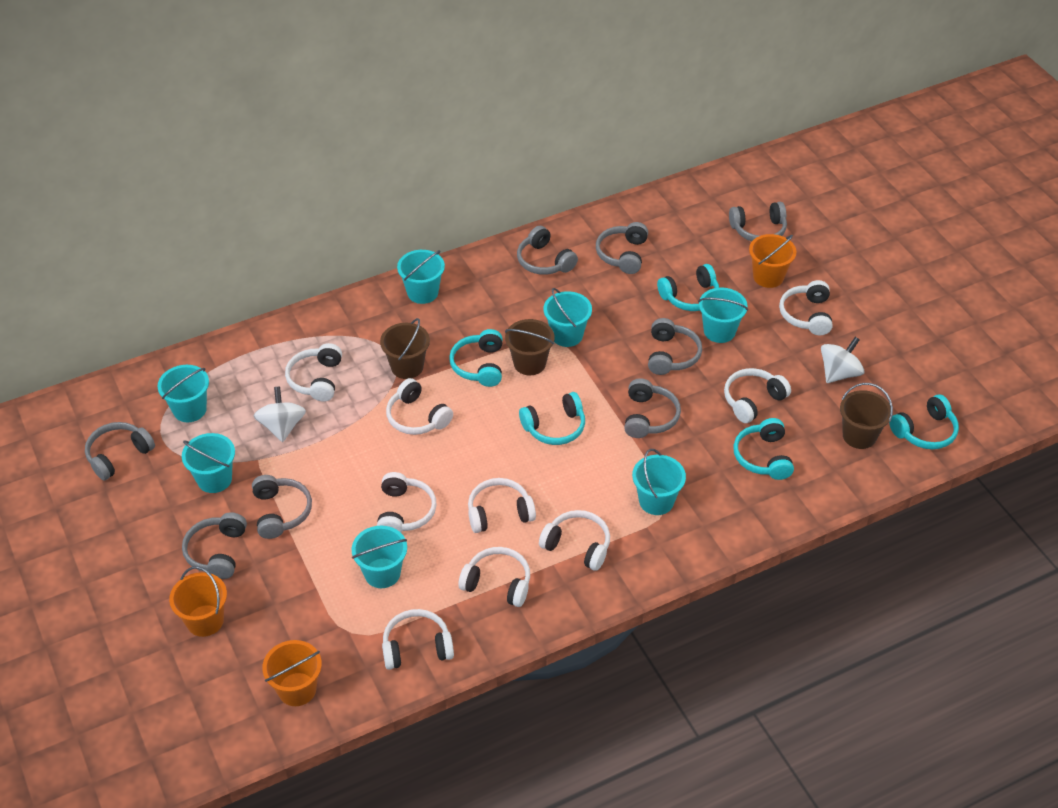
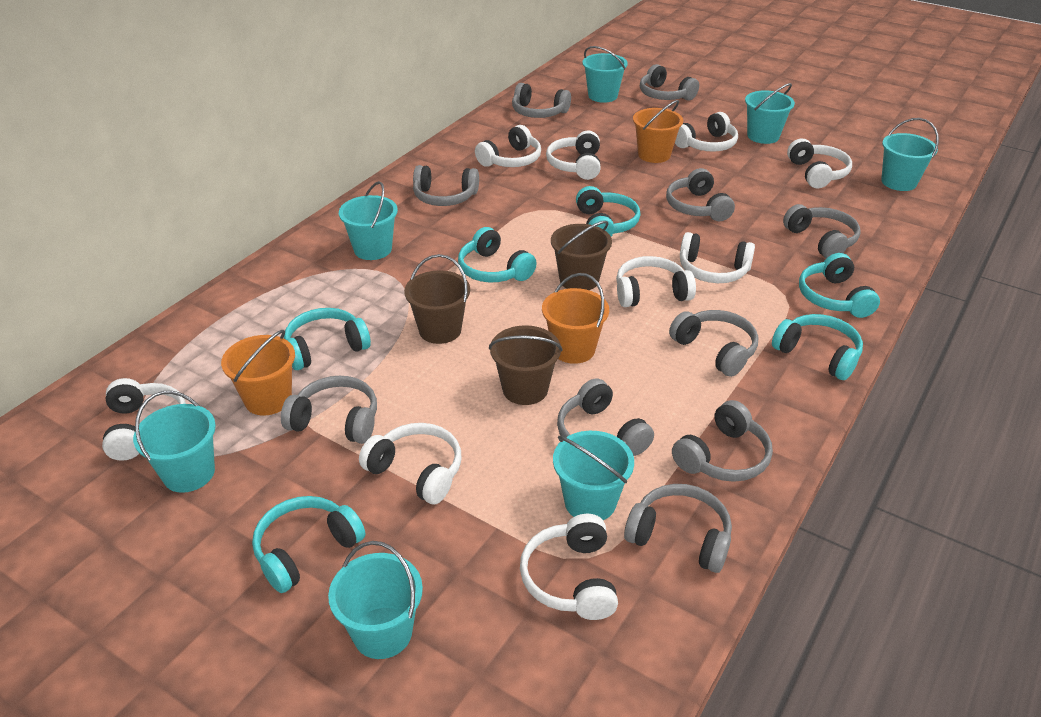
grey headphones: [85,422,155,480] [182,513,247,579] [252,475,312,539] [517,226,578,275] [596,222,648,274] [624,378,681,438] [648,318,702,375] [729,202,787,241] = 8 -> [281,376,377,444] [413,165,479,206] [512,83,571,118] [557,378,654,456] [624,484,732,573] [640,64,699,101] [666,168,735,221] [669,310,758,377] [672,400,773,482] [783,204,861,259] = 10
turquoise headphones: [449,329,503,387] [519,392,585,445] [657,264,719,311] [733,418,794,480] [889,394,959,449] = 5 -> [252,496,365,593] [284,308,371,370] [458,227,537,282] [576,186,641,236] [772,314,863,380] [799,253,880,318] = 6
white spinning top: [254,386,306,442] [821,337,864,383] = 2 -> none = 0

